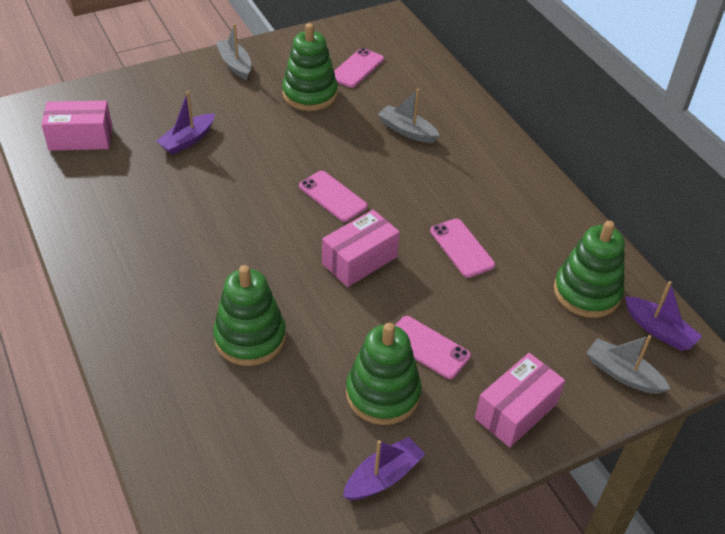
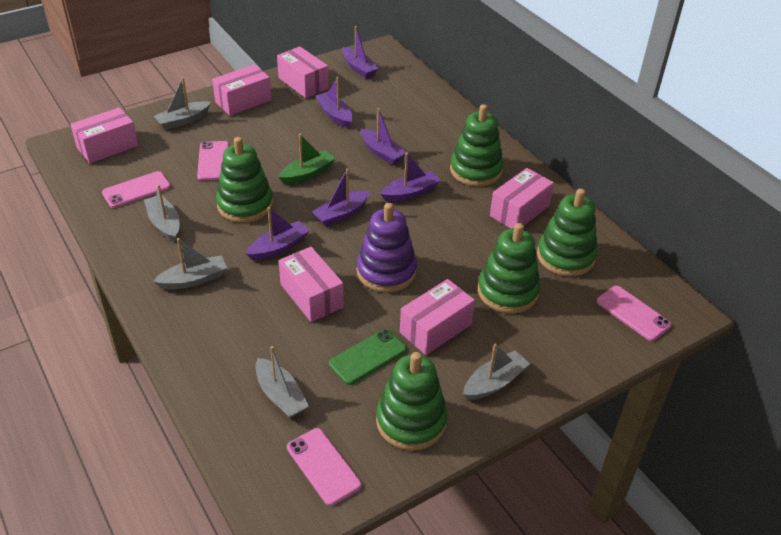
green boat: none = 0 -> [278,134,336,184] = 1
green phone: none = 0 -> [329,329,407,385] = 1
green stacking toy: [213,265,286,366] [282,23,338,111] [346,323,422,425] [554,221,625,318] = 4 -> [216,137,273,223] [376,352,448,451] [450,104,504,186] [478,223,540,314] [537,188,598,276] = 5
grey boat: [216,24,251,80] [378,89,440,143] [586,335,670,394] = 3 -> [144,184,180,242] [153,238,227,290] [154,77,211,130] [256,346,309,418] [463,343,530,400] = 5
pink box: [41,101,113,151] [322,210,400,287] [475,353,565,447] = 3 -> [70,107,138,163] [212,64,272,116] [277,47,329,98] [279,247,344,322] [400,279,475,355] [490,168,554,229] = 6
purple boat: [156,91,215,155] [343,437,425,500] [625,281,702,351] = 3 -> [246,207,310,260] [312,168,370,226] [316,77,353,128] [342,26,379,78] [361,108,406,165] [380,152,441,202] = 6
purple stacking toy: none = 0 -> [357,203,417,293] = 1

